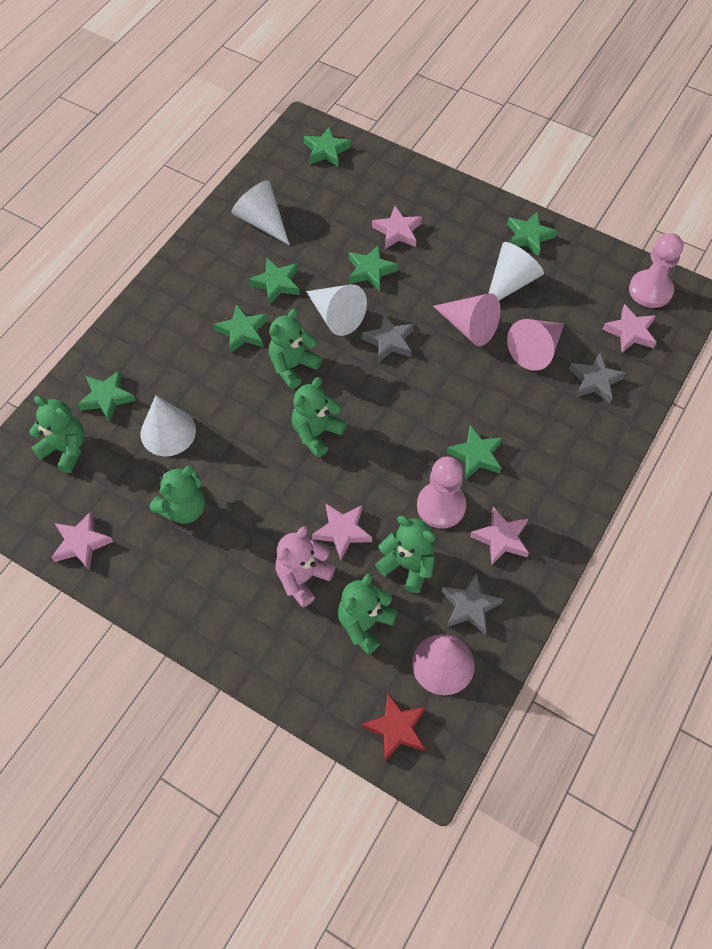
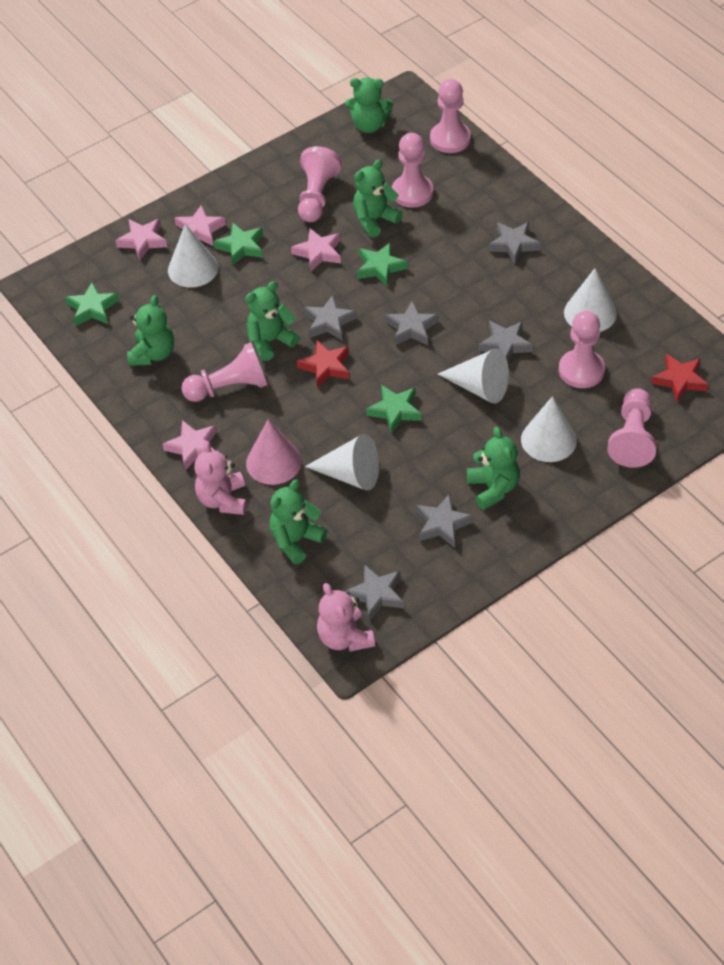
green star: [78,370,136,422] [214,304,267,353] [249,258,300,305] [304,126,351,167] [349,245,398,291] [447,425,503,479] [507,211,557,257] = 7 -> [65,282,119,326] [213,223,263,266] [357,243,408,286] [366,385,422,434] = 4
grey star: [361,313,414,363] [441,573,504,635] [569,352,626,403] = 3 -> [304,295,357,340] [345,564,404,621] [385,301,439,345] [416,494,473,548] [478,321,533,363] [488,222,540,264] = 6
pink cone: [412,634,475,695] [433,293,500,346] [507,319,564,371] = 3 -> [246,419,302,485] = 1
pink pawn: [417,457,466,529] [629,233,683,308] = 2 -> [181,342,267,402] [298,146,342,222] [392,133,433,208] [430,79,471,153] [559,311,605,388] [607,388,657,468] = 6
pink star: [51,511,113,570] [312,504,372,560] [372,206,422,249] [470,506,529,566] [602,304,656,353] = 5 -> [115,219,167,260] [162,420,217,470] [174,205,226,246] [291,228,341,272] = 4
pink teddy bear: [275,526,335,607] = 1 -> [194,441,247,515] [317,583,375,652] = 2
red star: [362,693,426,761] = 1 -> [297,340,349,388] [651,354,708,402] = 2
white cone: [141,395,196,456] [231,180,290,245] [306,284,367,336] [488,242,544,300] = 4 -> [168,224,218,288] [305,434,379,491] [438,349,509,404] [521,396,577,462] [564,268,617,332] = 5

